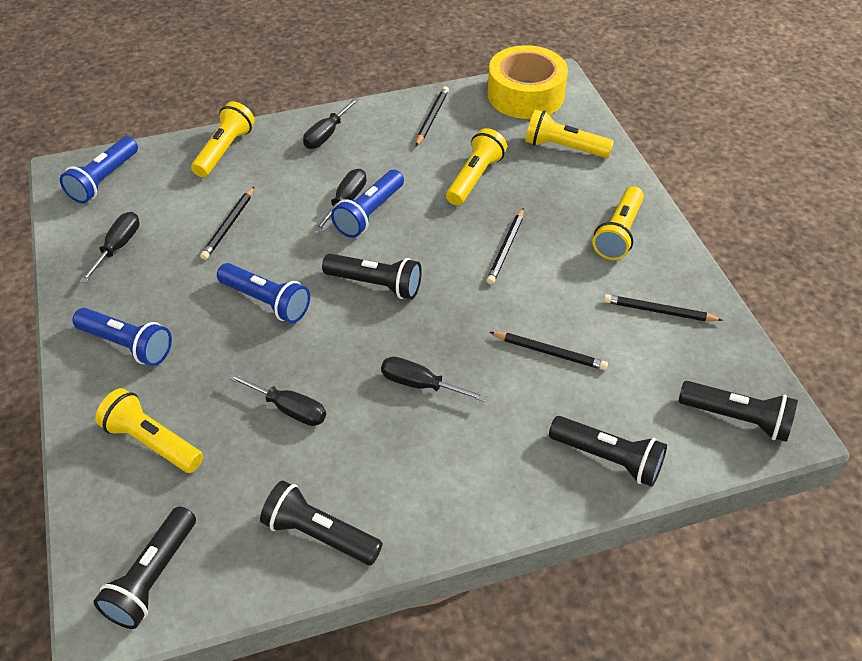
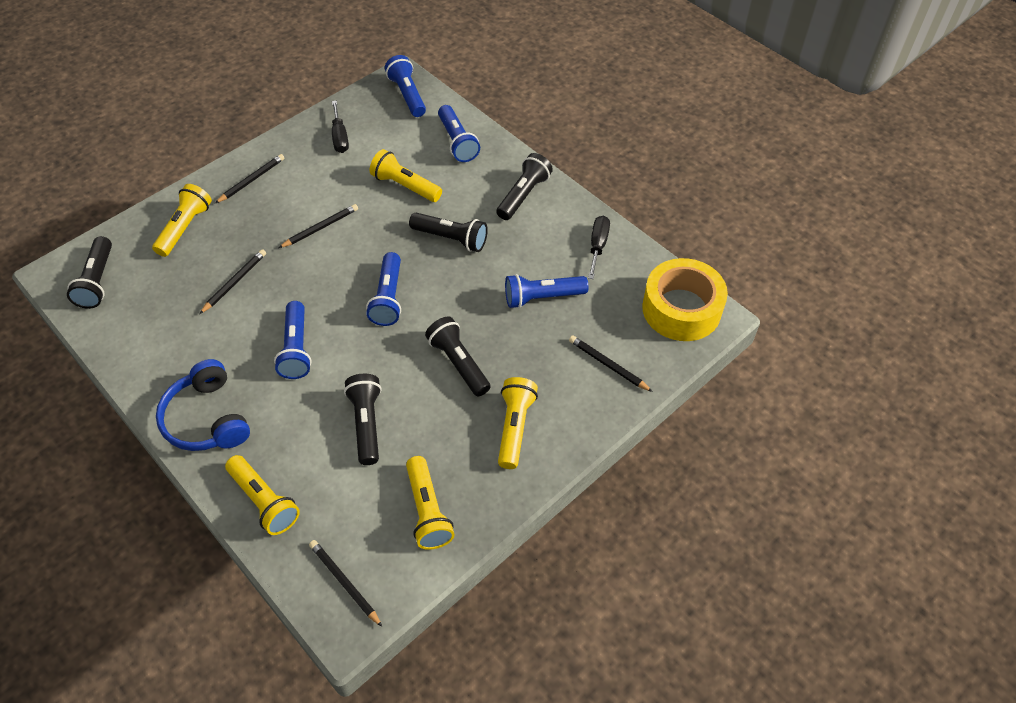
black screwdriver: [80,212,140,283] [228,373,326,426] [303,98,359,149] [314,169,366,232] [381,357,486,402] = 5 -> [332,101,349,153] [588,216,610,279] = 2
blue flashlight: [60,136,138,203] [72,308,172,366] [217,263,310,323] [331,170,404,238] = 4 -> [274,301,312,379] [366,252,401,326] [385,55,426,117] [438,105,480,162] [505,274,589,308] = 5
blue headphones: none = 0 -> [156,359,250,451] = 1

